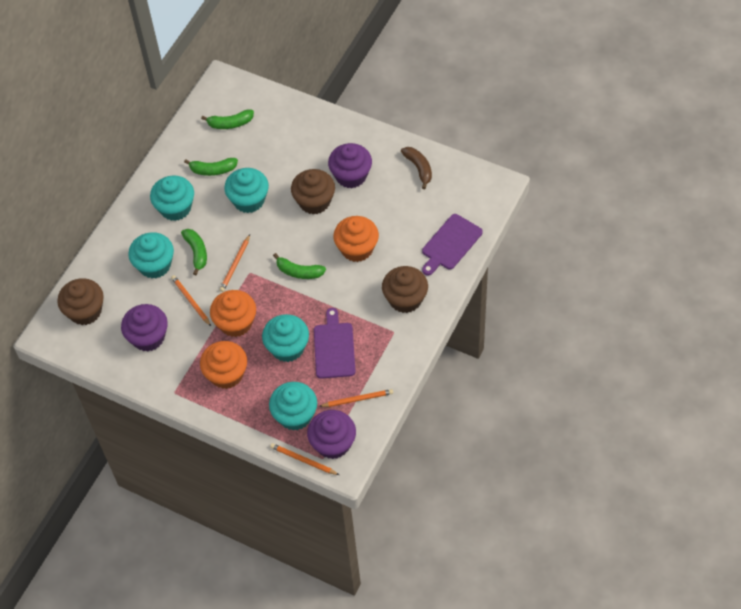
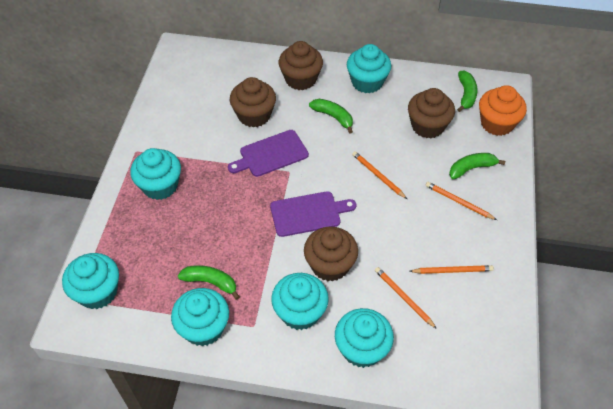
brown banana: [401,147,432,189] = 1 -> none = 0
brown cupcake: [57,278,104,325] [291,169,335,214] [382,266,428,313] = 3 -> [230,77,276,127] [279,41,323,90] [304,226,358,282] [408,88,455,139] = 4
orange cupcake: [200,341,247,389] [210,290,256,337] [333,216,379,262] = 3 -> [479,85,527,136] = 1
purple cupcake: [121,304,168,352] [307,410,356,459] [328,143,372,188] = 3 -> none = 0
turquoise cupcake: [128,232,174,278] [150,176,194,221] [224,168,269,213] [262,314,309,362] [269,382,317,430] = 5 -> [62,253,119,309] [130,148,181,200] [171,288,229,346] [271,273,329,330] [335,308,394,368] [347,44,391,93] = 6

